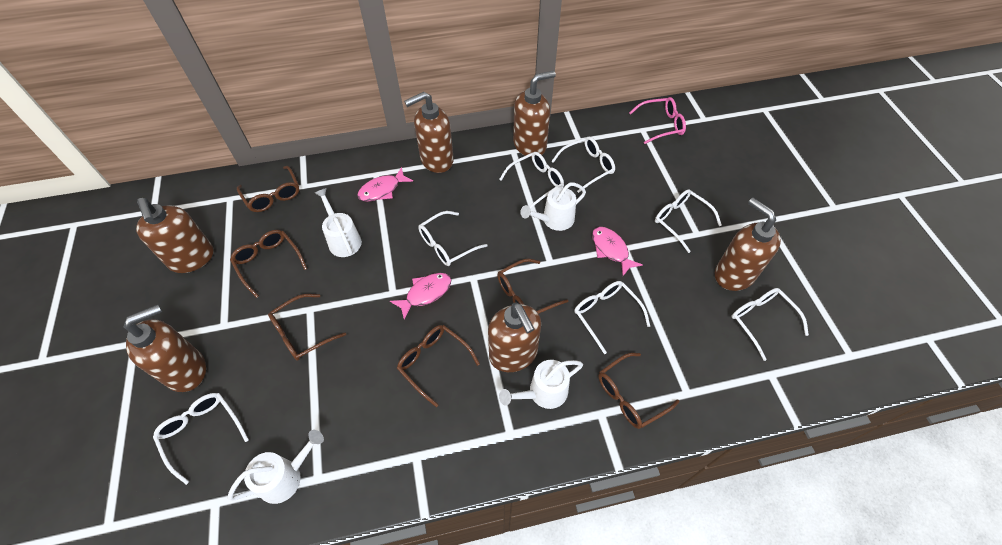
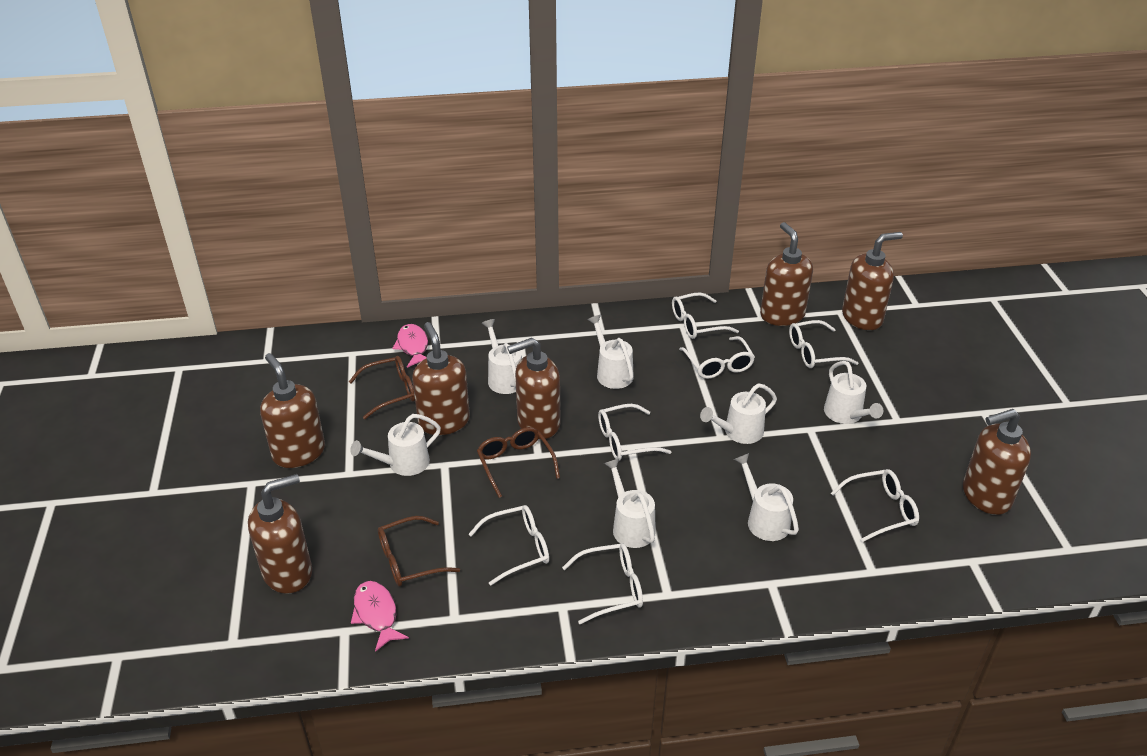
brown glasses: [230,230,307,298] [237,166,300,212] [268,294,346,361] [397,325,480,407] [497,259,568,314] [599,353,679,429] = 6 -> [349,356,415,419] [378,516,460,587] [477,427,560,498] = 3
brown soap dispenser: [124,305,206,392] [136,198,214,273] [404,92,454,173] [488,303,541,372] [513,71,556,157] [715,198,781,291] = 6 -> [248,474,312,594] [260,353,325,468] [412,322,470,435] [507,338,561,439] [760,222,813,326] [842,232,903,330] [963,409,1031,515] = 7
pink fish: [357,167,413,202] [390,273,451,320] [592,227,643,276] = 3 -> [351,581,409,652] [392,324,428,368] = 2
pink glasses: [629,97,686,144] = 1 -> none = 0
white watering can: [228,430,324,504] [315,188,362,257] [499,360,583,409] [520,183,586,231] = 4 -> [350,414,441,476] [482,319,522,394] [588,315,634,389] [604,458,656,548] [700,383,777,444] [734,453,799,541] [824,361,883,424] = 7

